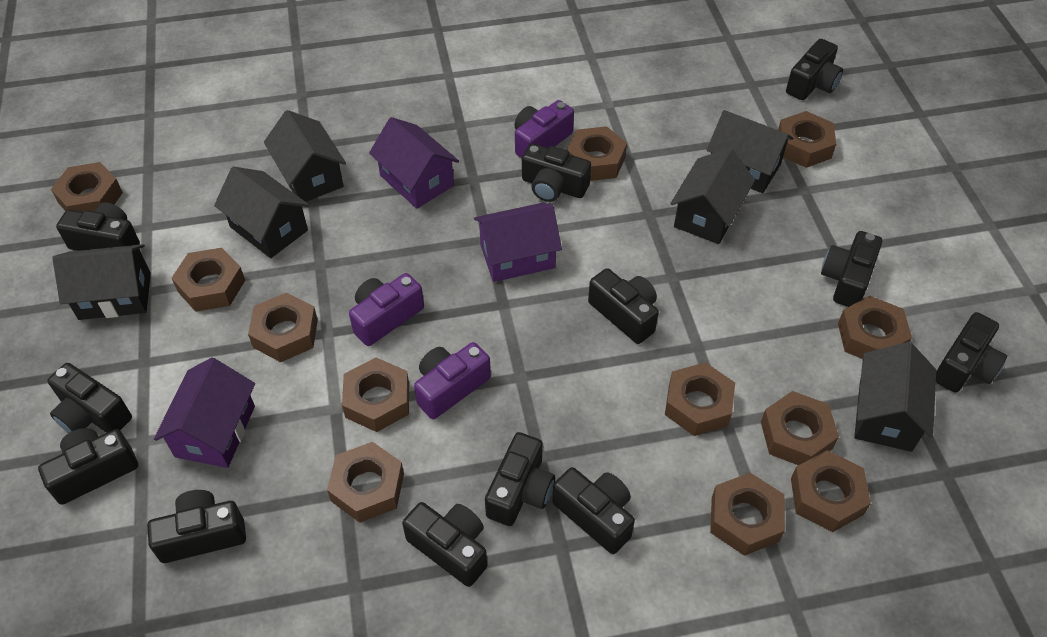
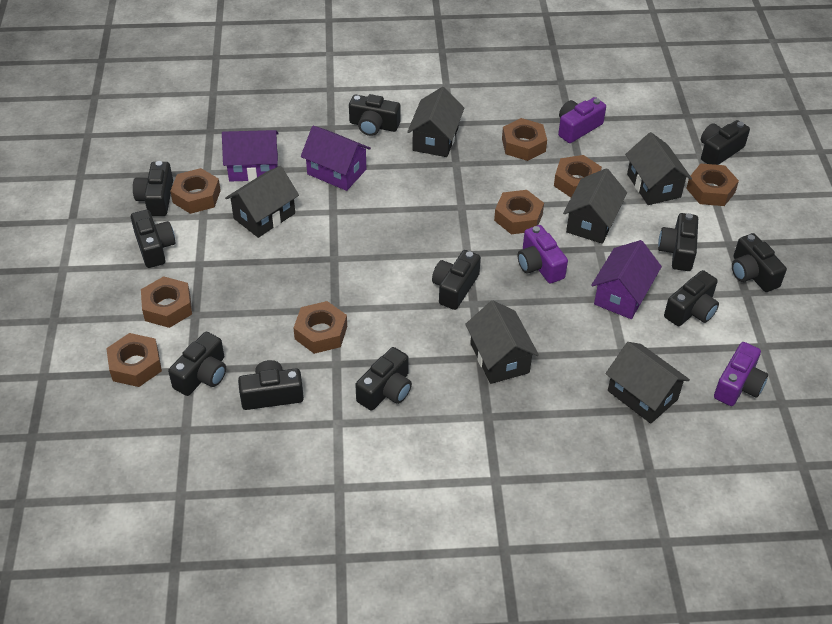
black camera: [38,428,138,505] [47,363,132,433] [56,202,140,251] [147,490,246,563] [402,502,487,587] [485,432,555,526] [522,143,591,202] [552,467,635,554] [588,268,659,344] [786,39,843,100] [821,231,882,307] [936,312,1007,393] = 12 -> [131,210,175,268] [133,161,173,216] [168,332,226,396] [238,360,304,410] [349,94,401,136] [355,347,412,411] [432,250,481,310] [658,213,698,271] [664,270,719,326] [701,120,750,165] [732,233,787,292] = 11
brown nut: [51,162,123,212] [172,248,245,312] [248,292,318,362] [327,442,404,523] [342,358,409,432] [567,126,627,181] [665,362,735,436] [710,473,785,556] [761,391,839,465] [778,111,836,168] [791,450,871,532] [838,296,912,359] = 12 -> [106,333,162,387] [141,276,192,328] [170,168,221,214] [294,301,347,354] [494,190,544,234] [502,118,547,161] [554,155,602,198] [686,164,739,206] = 8

